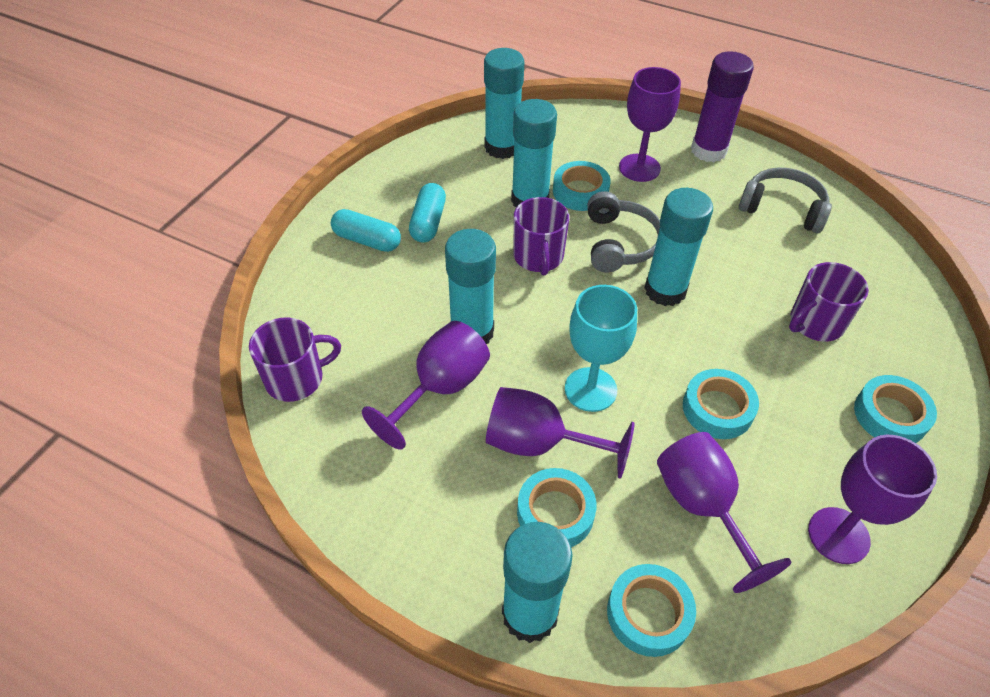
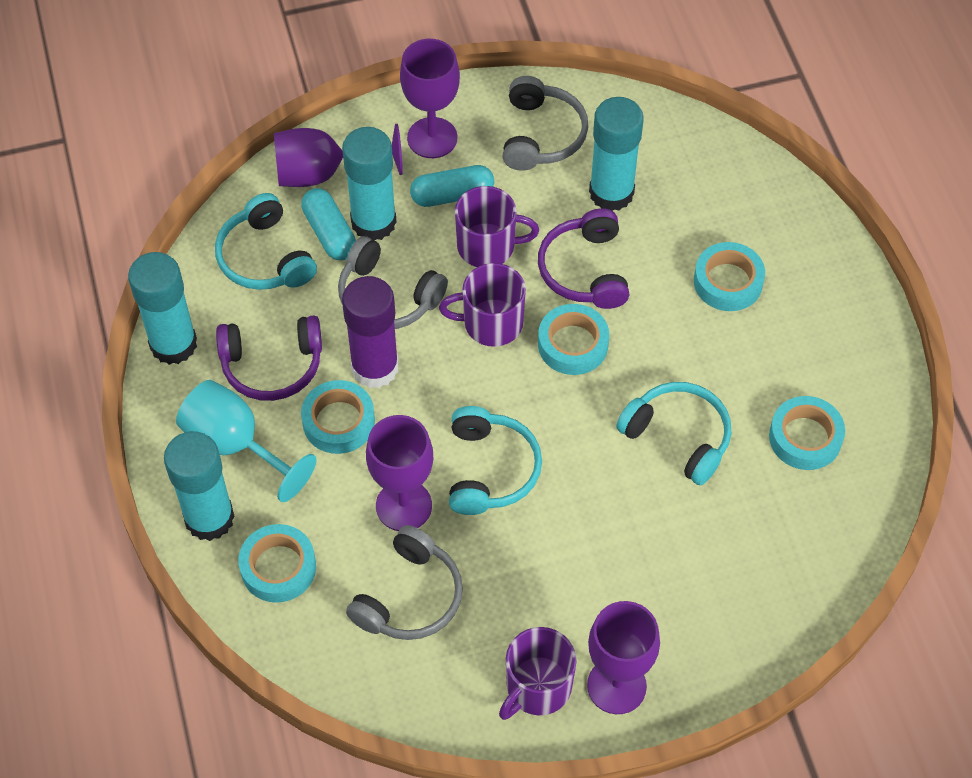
grey headphones: [587,191,660,273] [739,167,832,233] = 2 -> [338,236,448,329] [346,525,463,640] [503,76,589,171] = 3
purple goblet: [362,321,490,450] [486,387,635,479] [619,67,681,182] [657,432,792,593] [808,435,937,564] = 5 -> [274,124,403,187] [366,415,433,531] [400,39,460,158] [587,601,660,714] = 4
purple headphones: none = 0 -> [216,315,322,401] [538,208,629,309] = 2
turquoise glue stick: [445,229,496,344] [484,48,524,159] [502,522,573,643] [511,99,557,207] [645,188,713,306] = 5 -> [128,252,197,365] [164,431,235,541] [342,127,397,241] [589,97,644,211] = 4
turquoise headphones: none = 0 -> [215,193,317,290] [449,406,542,515] [616,382,731,485] = 3

